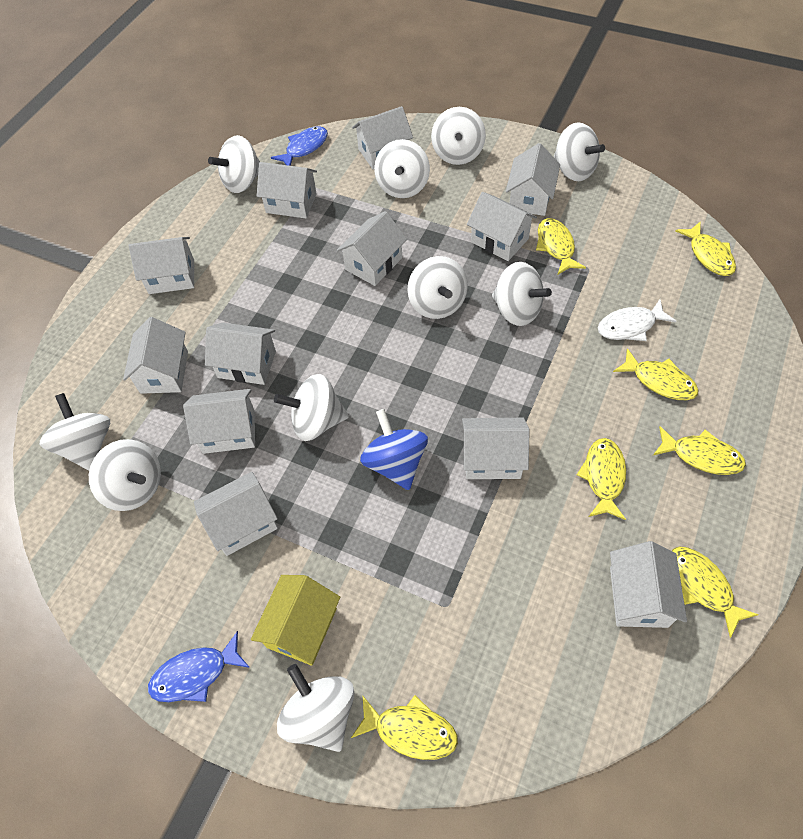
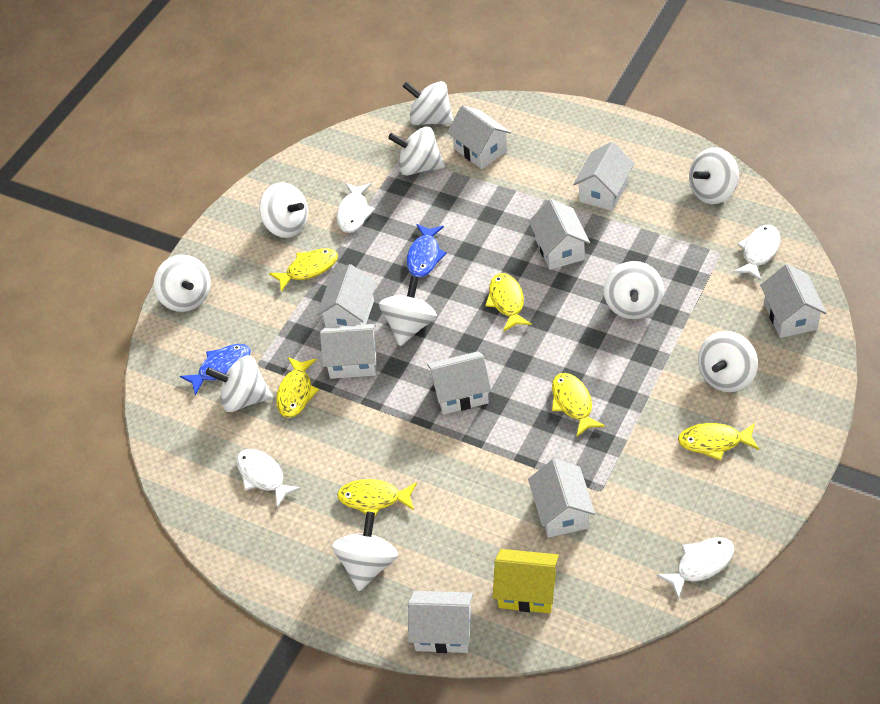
blue spinning top: [360,409,428,490] = 1 -> none = 0
white fish: [598,299,676,341] = 1 -> [236,449,302,508] [337,183,375,233] [657,537,734,600] [733,225,781,281] = 4
white house: [123,317,188,394] [129,237,194,294] [183,389,255,454] [194,472,278,556] [205,322,276,385] [257,162,317,218] [336,211,407,286] [352,106,413,169] [462,418,530,479] [467,192,537,261] [506,143,560,216] [610,541,687,628] = 12 -> [317,264,377,327] [320,324,376,379] [408,591,473,653] [427,351,491,414] [447,105,511,169] [528,459,595,538] [529,199,590,270] [573,142,634,211] [760,264,827,338] = 9
yellow fish: [351,695,458,760] [536,218,586,275] [577,438,626,520] [613,348,699,400] [653,426,746,475] [672,546,759,638] [675,221,736,276] = 7 -> [269,248,338,292] [276,357,319,418] [337,479,417,517] [485,273,532,332] [552,373,605,437] [678,423,759,460] = 6

